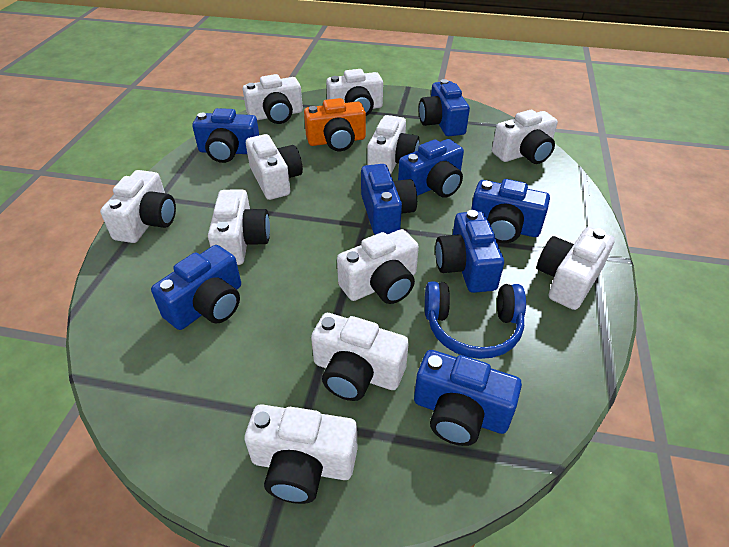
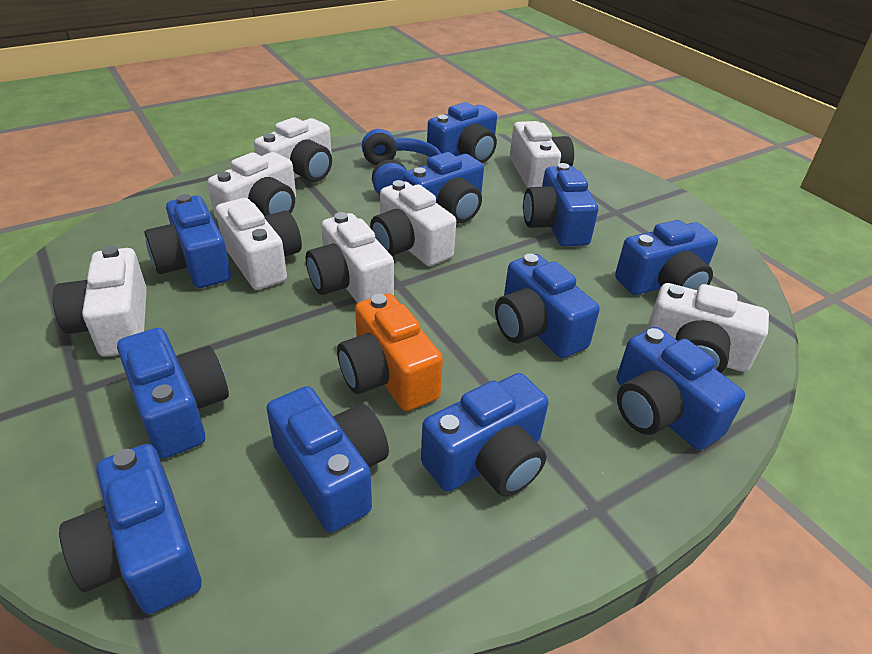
blue camera: [151,245,241,330] [192,108,259,163] [361,164,417,235] [398,139,464,198] [414,350,522,446] [419,79,470,136] [435,210,504,293] [471,179,550,243] = 8 -> [59,444,201,614] [117,328,229,459] [145,194,231,288] [266,386,389,533] [403,152,484,223] [421,373,549,496] [427,102,497,163] [495,254,600,358] [523,163,598,247] [615,220,718,295] [617,327,745,450] = 11
white camera: [100,170,176,243] [208,189,270,265] [243,74,303,124] [244,404,357,504] [246,134,303,200] [311,313,409,401] [326,69,383,116] [337,229,419,304] [367,115,420,174] [492,110,558,164] [537,227,615,310] = 11 -> [53,246,147,357] [207,152,296,219] [215,198,302,290] [254,117,332,182] [306,212,394,303] [370,180,456,266] [510,121,574,188] [647,283,769,373] = 8

